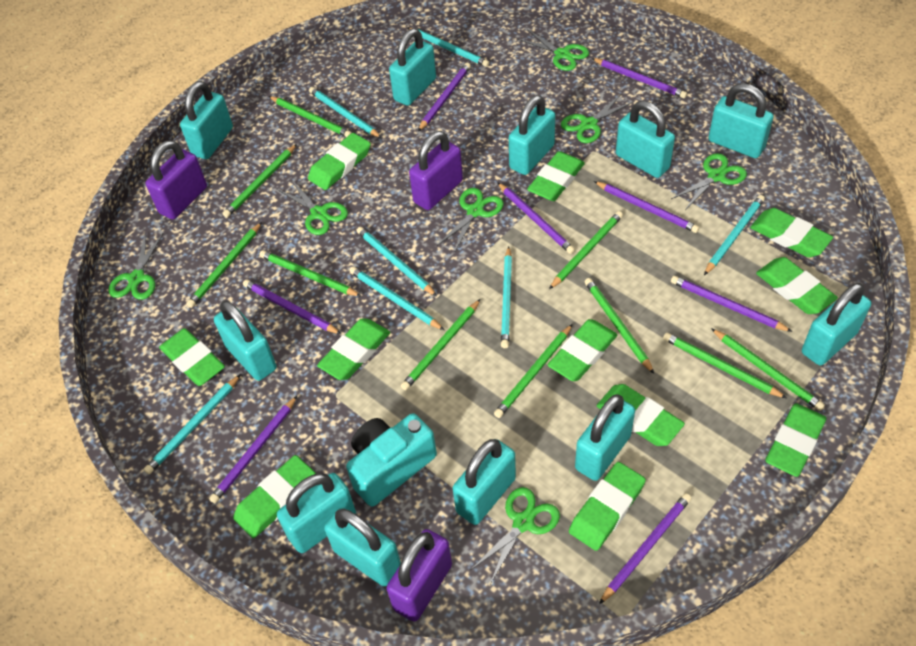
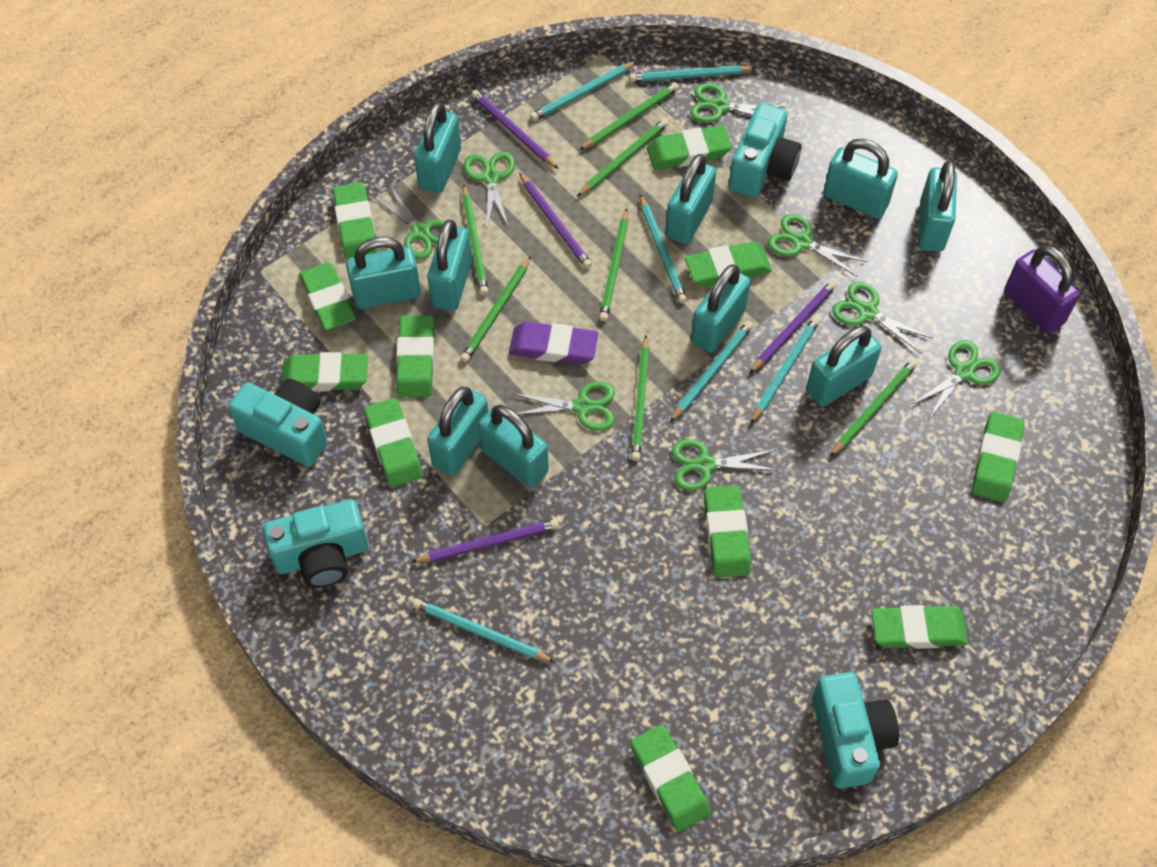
green pencil: [186,222,262,308] [223,144,297,218] [259,250,361,296] [269,96,351,137] [401,299,480,390] [494,324,572,418] [549,211,623,289] [585,278,654,374] [663,333,787,398] [711,328,825,411] = 10 -> [460,256,531,362] [462,185,488,295] [577,118,669,197] [580,82,679,150] [599,208,628,321] [631,335,649,461] [830,359,918,457] = 7
green scissors: [109,233,163,300] [277,179,348,235] [437,188,504,253] [471,487,560,584] [518,29,589,71] [561,94,633,143] [671,153,747,210] = 7 -> [372,185,444,260] [464,151,515,228] [512,381,615,431] [672,439,779,491] [690,83,784,123] [768,214,868,277] [832,282,933,353] [911,340,1001,419] = 8
purple eraser: none = 0 -> [509,321,598,364] = 1
purple padlock: [145,140,207,219] [386,529,452,622] [409,131,463,210] = 3 -> [1004,245,1080,333] = 1
purple pencil: [209,396,297,503] [243,280,341,334] [418,63,471,132] [497,182,575,254] [592,58,687,98] [594,181,699,233] [599,493,691,604] [671,276,793,332] = 8 -> [412,519,559,563] [471,90,559,169] [519,173,592,269] [749,280,837,374] = 4
turquoise camera: [346,413,437,507] = 1 -> [228,379,327,467] [263,500,368,588] [729,103,802,197] [812,672,899,788] = 4
turquoise padlock: [180,81,233,159] [214,301,277,381] [277,473,356,553] [324,507,401,586] [389,28,436,106] [453,439,516,525] [509,95,555,175] [575,394,635,481] [616,101,675,178] [708,83,774,158] [802,283,871,365] = 11 -> [346,237,421,309] [414,102,461,193] [427,219,472,311] [427,387,488,476] [478,405,549,488] [665,154,716,244] [691,264,751,353] [806,326,881,407] [823,139,898,219] [918,160,957,252] = 10
turquoise pencil: [144,374,241,474] [309,87,382,138] [349,267,444,330] [356,227,437,296] [408,28,489,67] [501,246,512,348] [704,195,765,275] = 7 -> [413,599,555,662] [530,62,636,121] [629,65,756,82] [640,195,687,303] [670,321,753,422] [750,317,820,424] = 6

